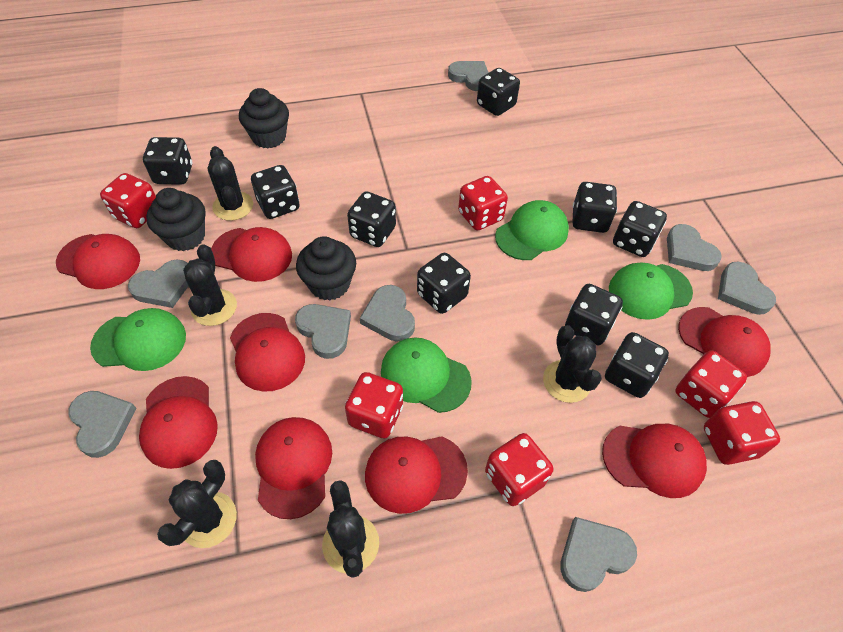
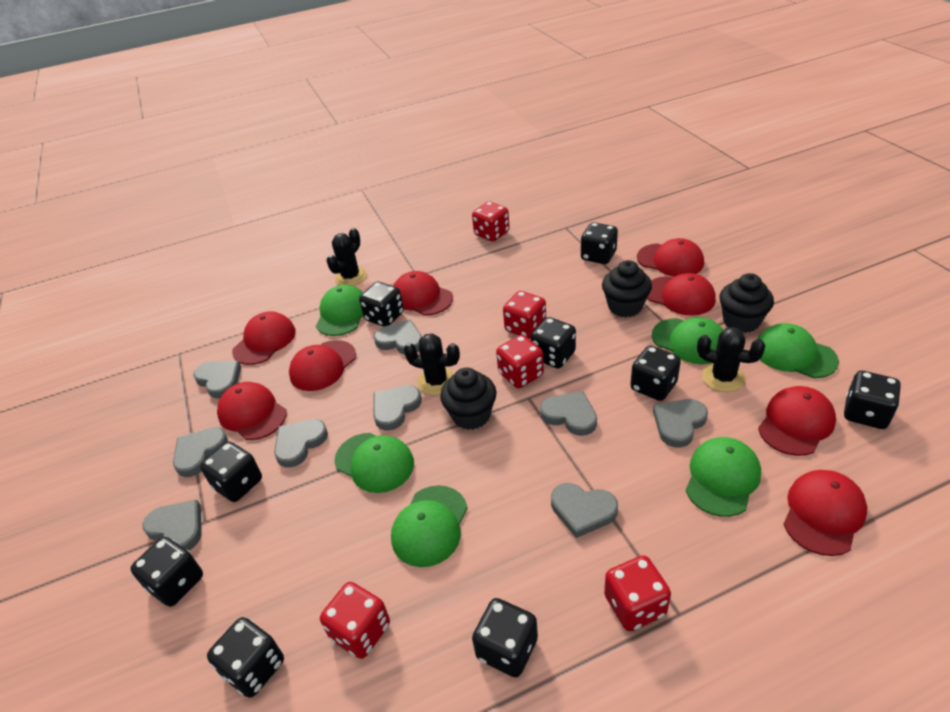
black cactus: [157,460,237,548] [183,244,237,326] [208,146,253,221] [322,480,379,578] [543,325,602,403] = 5 -> [326,228,367,286] [404,333,460,395] [697,327,765,392] = 3
green cap: [90,308,186,371] [381,338,472,413] [495,200,569,260] [609,263,693,320] = 4 -> [316,285,363,336] [334,433,414,493] [391,485,468,567] [652,317,724,364] [686,437,761,517] [757,323,839,378] = 6
grey heart: [68,391,136,458] [128,260,188,308] [295,304,351,359] [360,285,415,342] [448,61,489,91] [560,517,637,592] [667,224,722,271] [718,261,776,315] = 8 -> [142,500,202,551] [173,427,228,477] [193,361,241,398] [274,419,328,467] [373,385,422,431] [374,319,422,355] [540,391,597,436] [551,483,618,538] [653,399,708,448] = 9
red dice: [100,173,156,228] [345,372,403,439] [458,176,508,230] [485,433,553,506] [675,350,747,418] [704,401,780,465] = 6 -> [320,582,390,659] [472,202,510,242] [496,335,544,388] [503,291,546,339] [604,555,671,631] = 5

